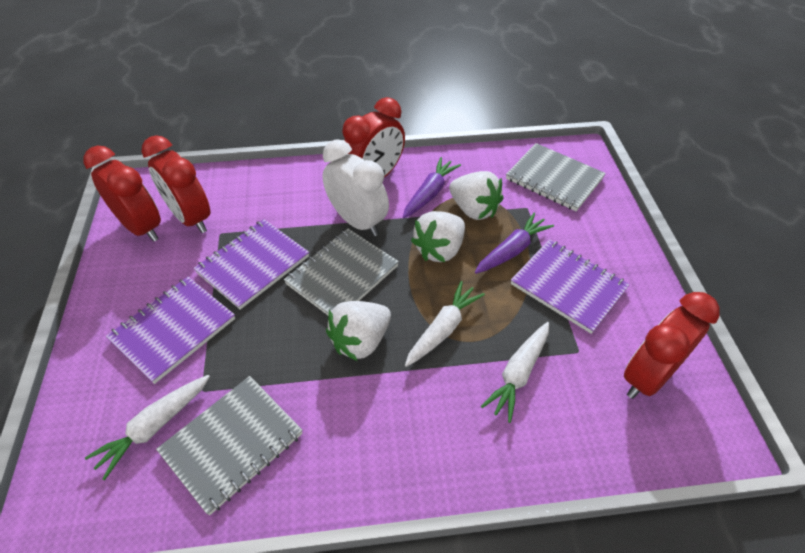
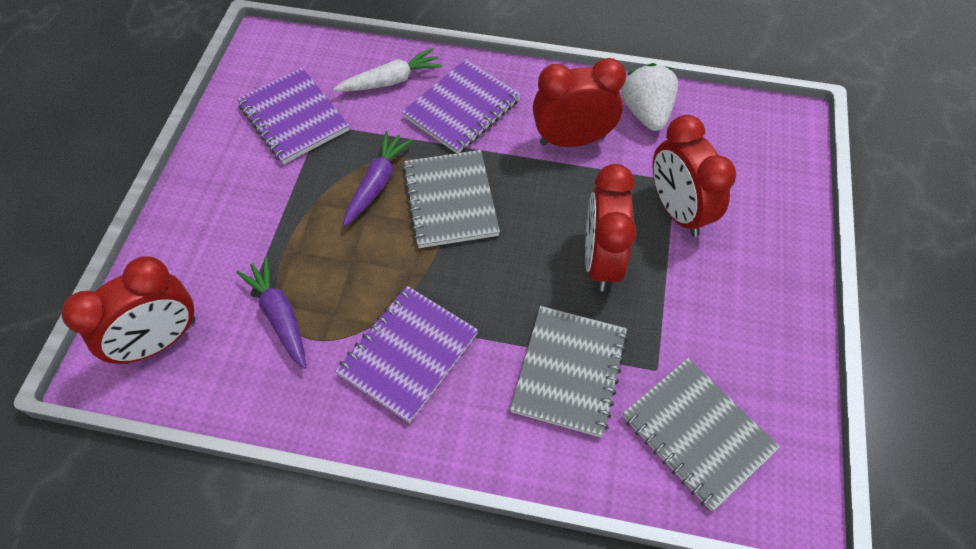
white carrot: [85,375,210,480] [405,281,485,367] [481,322,549,423] = 3 -> [333,48,443,92] = 1
white clock: [323,139,389,236] = 1 -> none = 0
white strawberry: [326,301,391,361] [411,211,465,262] [449,171,504,220] = 3 -> [621,63,678,131] = 1

